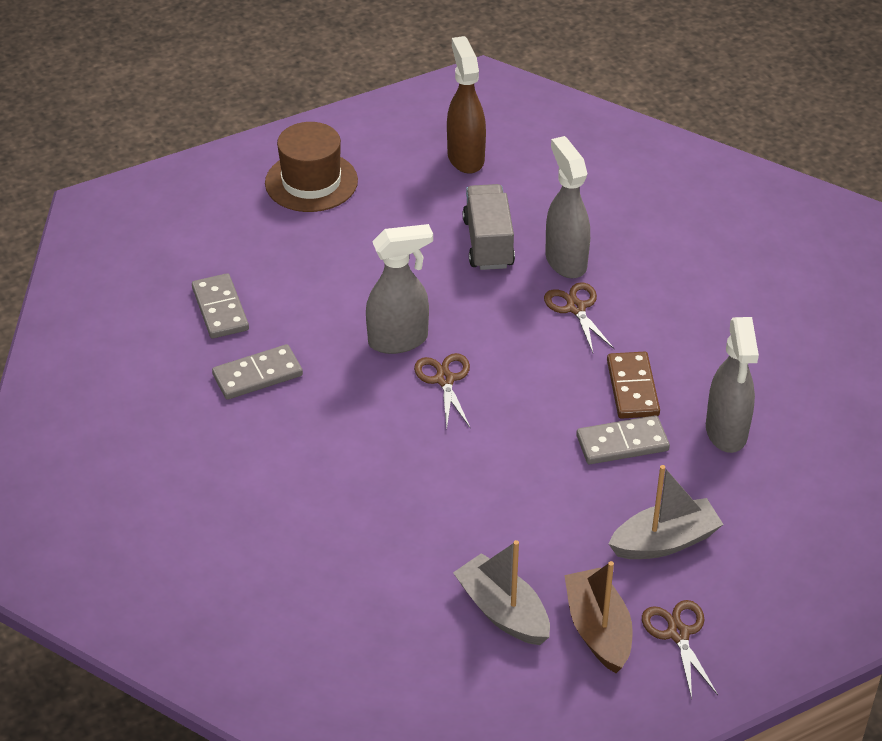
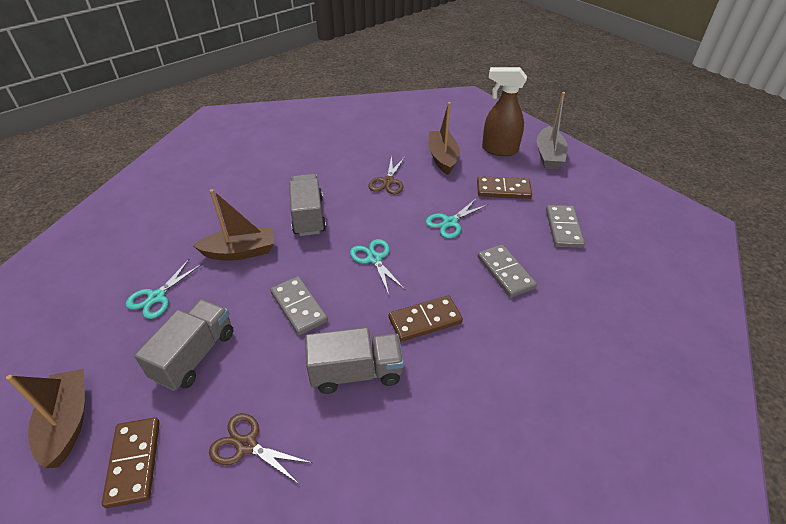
brown boat: [564,561,633,673] = 1 -> [6,369,85,468] [192,189,274,261] [428,102,460,175] = 3
brown domino: [607,352,660,419] = 1 -> [102,417,160,508] [389,295,463,342] [477,176,532,199] = 3
brown hat: [265,122,358,212] = 1 -> none = 0
brown scissors: [414,353,470,429] [544,282,614,353] [642,600,718,699] = 3 -> [209,413,312,485] [368,156,405,194] = 2
grey boat: [453,540,550,645] [609,465,724,559] = 2 -> [537,92,568,169] = 1
grey spray bottle: [366,224,433,354] [545,136,590,279] [706,317,759,453] = 3 -> none = 0
grey truck: [463,184,515,270] = 1 -> [134,299,233,391] [289,174,326,236] [305,327,404,394] = 3
turquoise scissors: none = 0 -> [125,259,202,319] [350,239,405,295] [426,198,487,238] = 3

